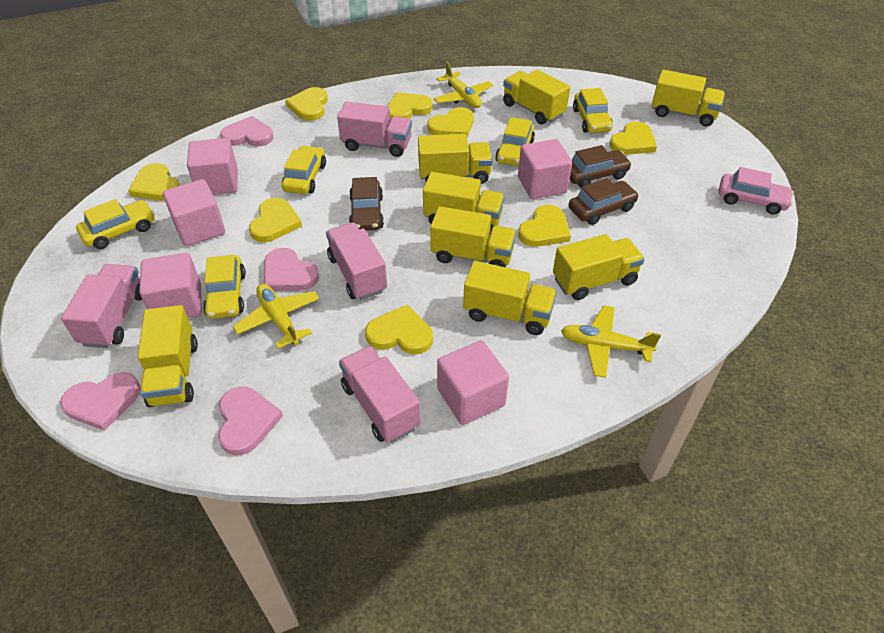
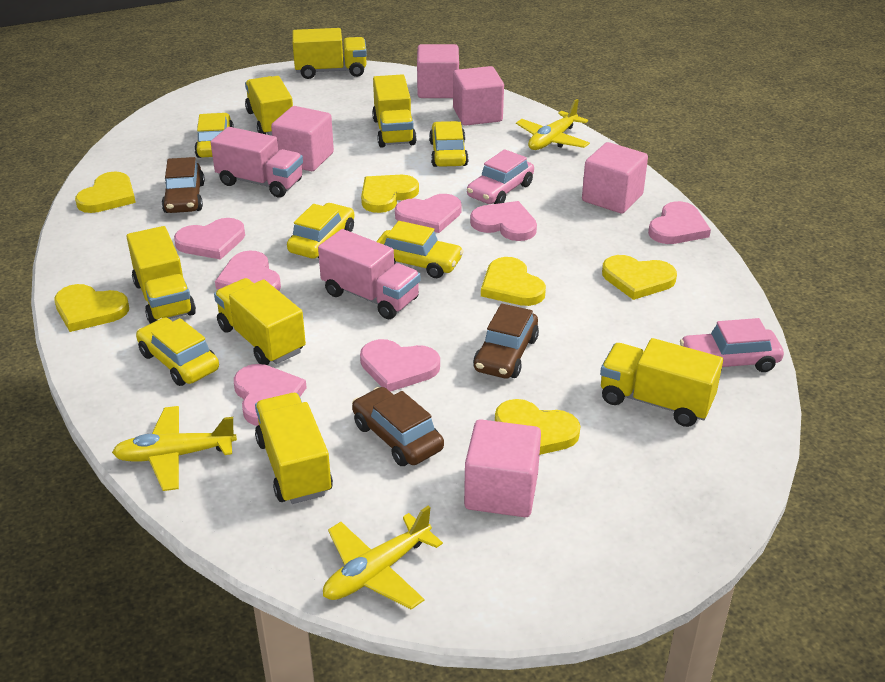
pink car: [719,167,794,214] = 1 -> [467,149,534,204] [680,318,784,372] = 2
pink heart: [60,372,141,431] [218,387,283,455] [220,116,273,146] [264,248,319,291] = 4 -> [174,218,245,260] [215,250,281,291] [234,364,307,426] [360,339,440,392] [395,194,462,233] [470,201,537,241] [648,201,711,244] = 7
pink truck: [61,264,142,348] [326,222,387,300] [337,101,412,157] [339,346,421,443] = 4 -> [211,127,303,198] [318,229,420,320] = 2
yellow heart: [128,163,180,201] [249,198,302,242] [285,87,328,121] [365,305,433,354] [388,92,433,120] [427,107,474,138] [518,205,571,247] [610,121,657,155] = 8 -> [54,284,129,332] [75,172,136,213] [361,175,419,213] [481,257,546,306] [495,399,580,455] [602,255,677,300] = 6
yellow truck: [138,305,198,407] [418,134,493,184] [423,172,505,233] [430,206,516,267] [463,261,557,335] [503,70,570,125] [553,234,645,300] [652,70,725,126] = 8 -> [126,226,196,324] [214,278,306,365] [245,76,293,136] [255,393,333,504] [292,28,367,79] [372,74,417,148] [600,338,723,427] = 7

